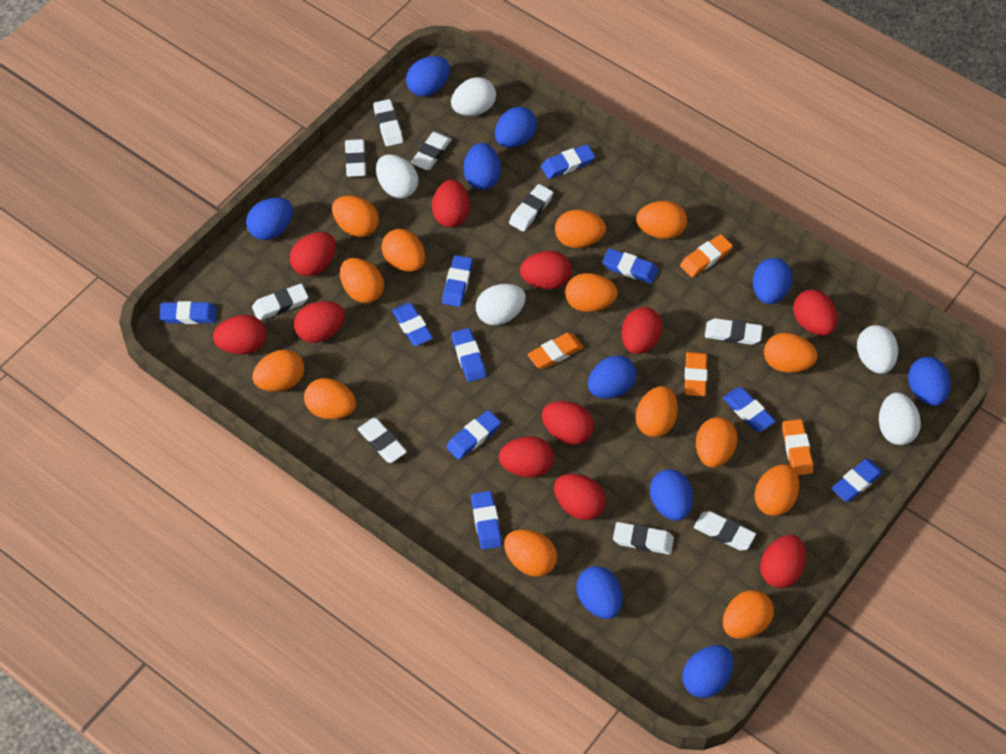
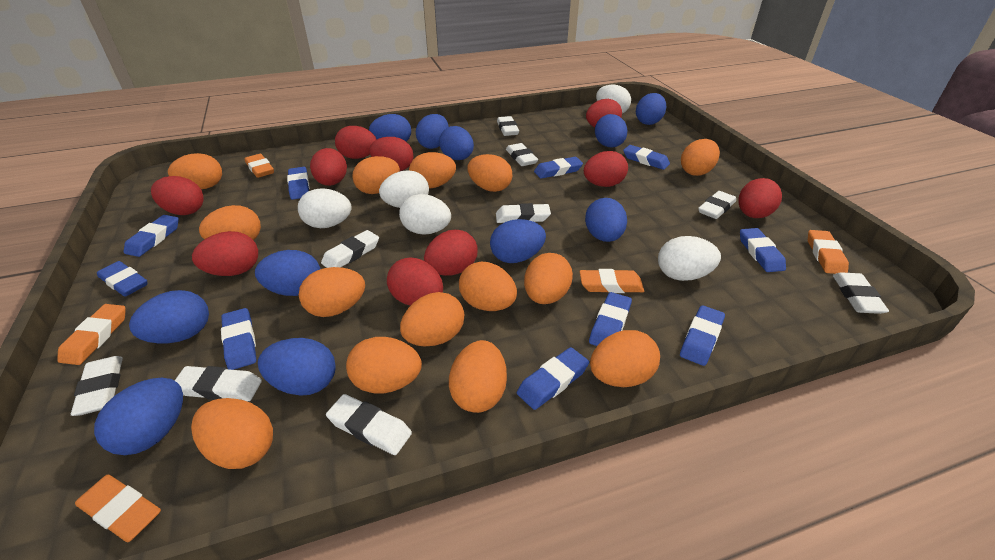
blue egg: [246,198,293,240] [406,56,450,97] [464,143,501,190] [495,107,537,148] [576,566,623,619] [588,355,637,399] [650,469,693,521] [682,645,733,698] [753,258,792,304] [908,357,951,406] = 10 -> [94,378,183,455] [129,290,209,343] [255,250,321,296] [258,338,336,396] [369,114,411,142] [416,114,449,149] [439,126,474,160] [490,219,546,263] [585,198,627,242] [595,114,628,147] [636,93,667,125] = 11
orange eraser: [527,332,584,369] [680,234,733,277] [685,352,707,396] [782,419,813,475] = 4 -> [57,304,126,365] [75,475,161,542] [245,154,274,178] [579,269,644,293] [808,230,849,274] = 5
red egg: [213,315,266,355] [290,232,336,276] [294,301,345,343] [432,180,470,227] [499,436,554,478] [520,251,571,289] [542,401,594,445] [554,474,606,520] [621,307,663,354] [760,535,806,588] [793,290,838,335] = 11 -> [151,176,204,215] [192,231,258,276] [310,148,347,186] [335,126,377,159] [369,137,413,171] [387,257,443,306] [424,230,478,276] [584,151,628,187] [586,99,622,127] [738,178,782,218] = 10

